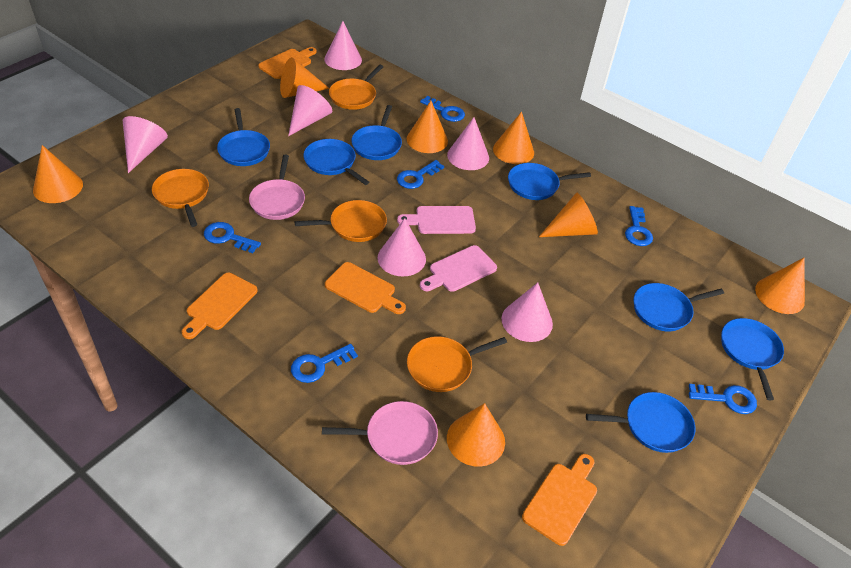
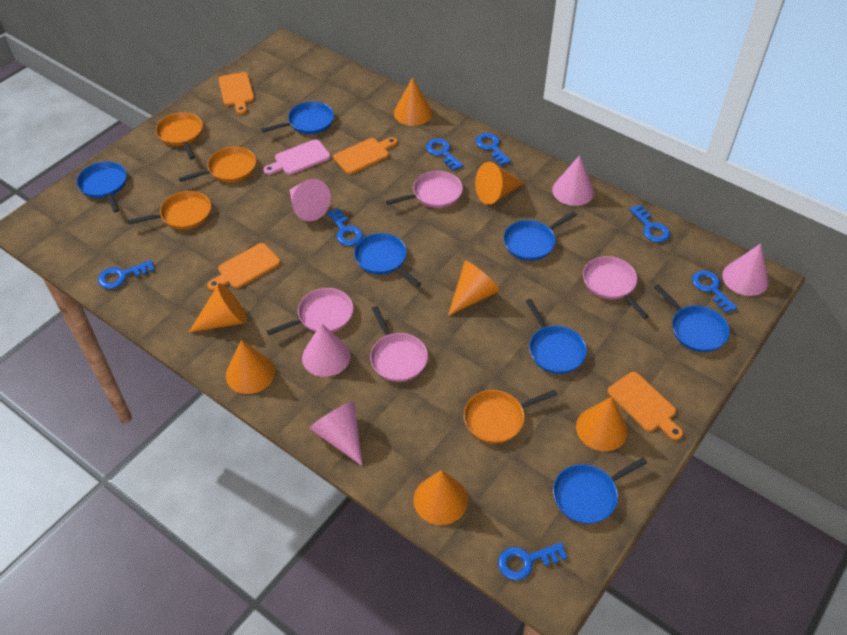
blue key: [204,222,261,253] [291,344,358,383] [397,160,444,189] [420,96,465,122] [625,206,653,246] [689,384,757,414] = 6 -> [98,260,155,289] [327,208,363,246] [426,139,463,171] [476,133,511,166] [498,542,568,580] [629,205,670,242] [692,270,737,313] = 7
pink cone: [123,116,168,173] [288,85,332,136] [324,21,362,70] [377,218,426,276] [447,117,489,170] [502,283,553,342] = 6 -> [289,179,331,221] [302,323,351,377] [309,401,363,466] [552,155,594,206] [722,243,769,296] = 5
pink cutting board: [397,206,476,234] [420,245,497,292] = 2 -> [263,139,331,175] = 1
pink pan: [249,155,305,220] [322,401,438,465] = 2 -> [267,288,353,335] [370,306,428,382] [386,171,463,208] [583,256,649,319] = 4

